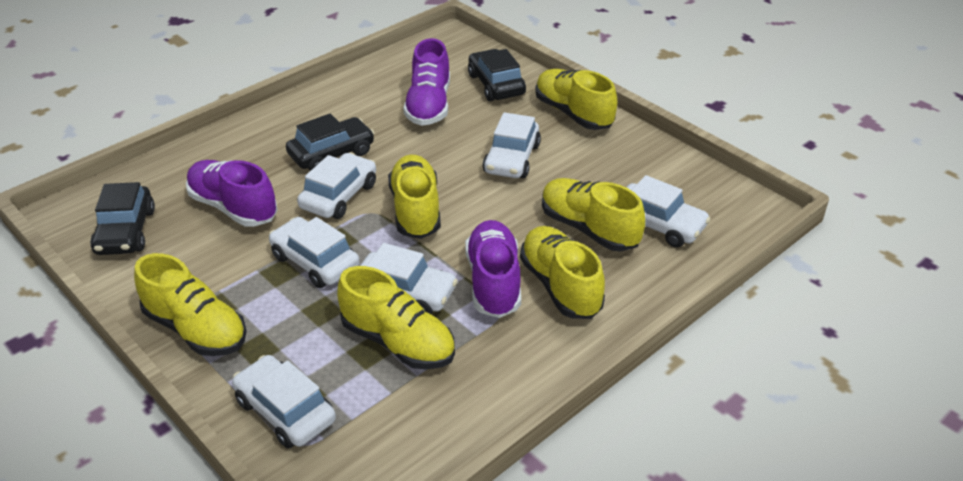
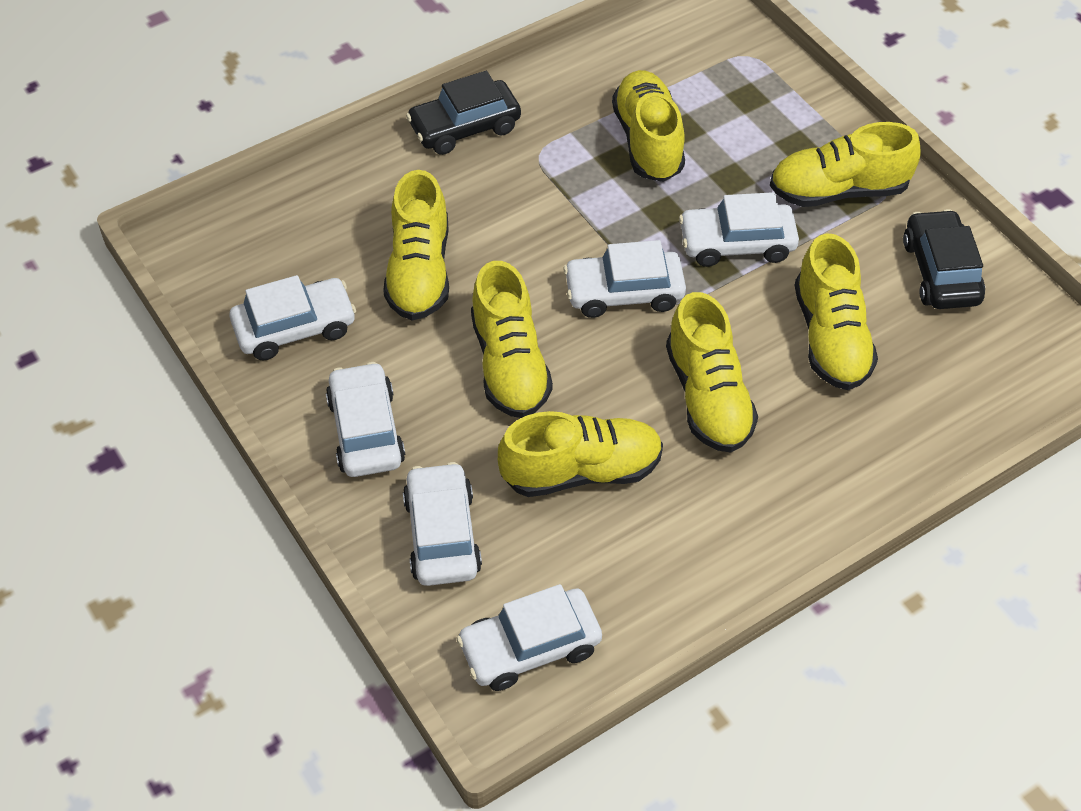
black car: [90,182,155,255] [286,114,374,171] [468,49,526,101] = 3 -> [406,71,521,155] [903,209,985,309] = 2
purple shoe: [186,160,278,227] [403,38,450,126] [465,220,521,318] = 3 -> none = 0
yellow shoe: [134,253,247,356] [337,266,455,369] [388,155,441,239] [520,226,605,319] [535,69,617,130] [542,178,645,251] = 6 -> [383,170,449,320] [471,261,553,418] [498,411,663,497] [612,70,685,182] [666,292,758,453] [770,122,921,207] [795,233,878,390] = 7

